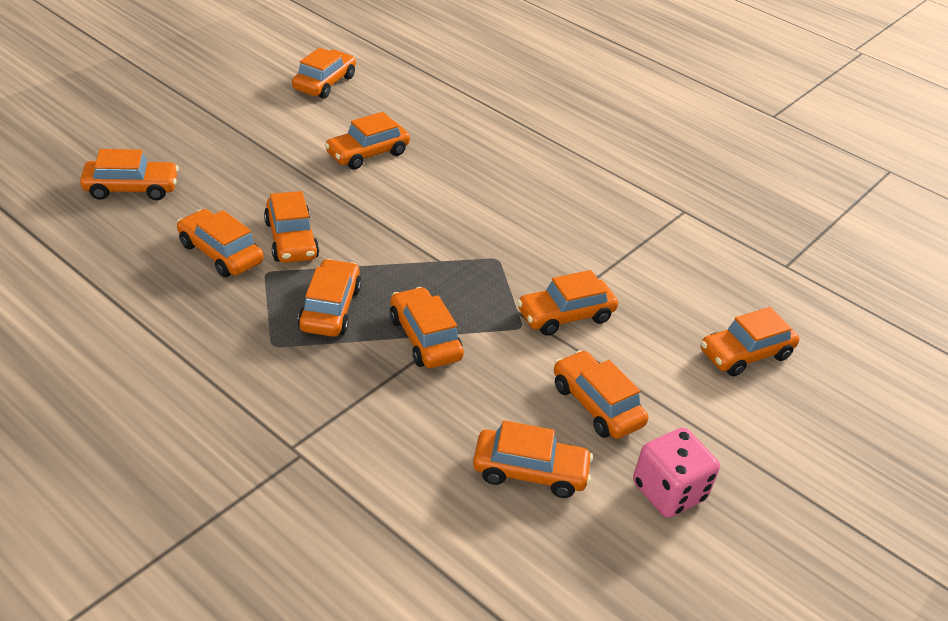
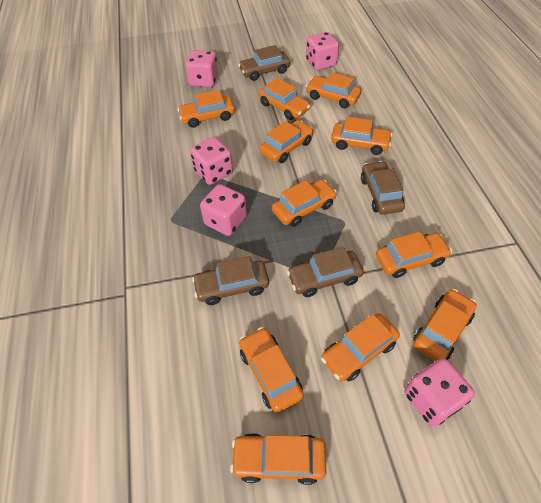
brown car: none = 0 -> [192,256,269,305] [238,45,290,81] [287,247,364,297] [361,161,405,215] = 4
pink dice: [633,428,720,518] = 1 -> [186,50,218,87] [190,137,233,185] [200,184,247,236] [306,32,339,70] [404,358,475,426] = 5

